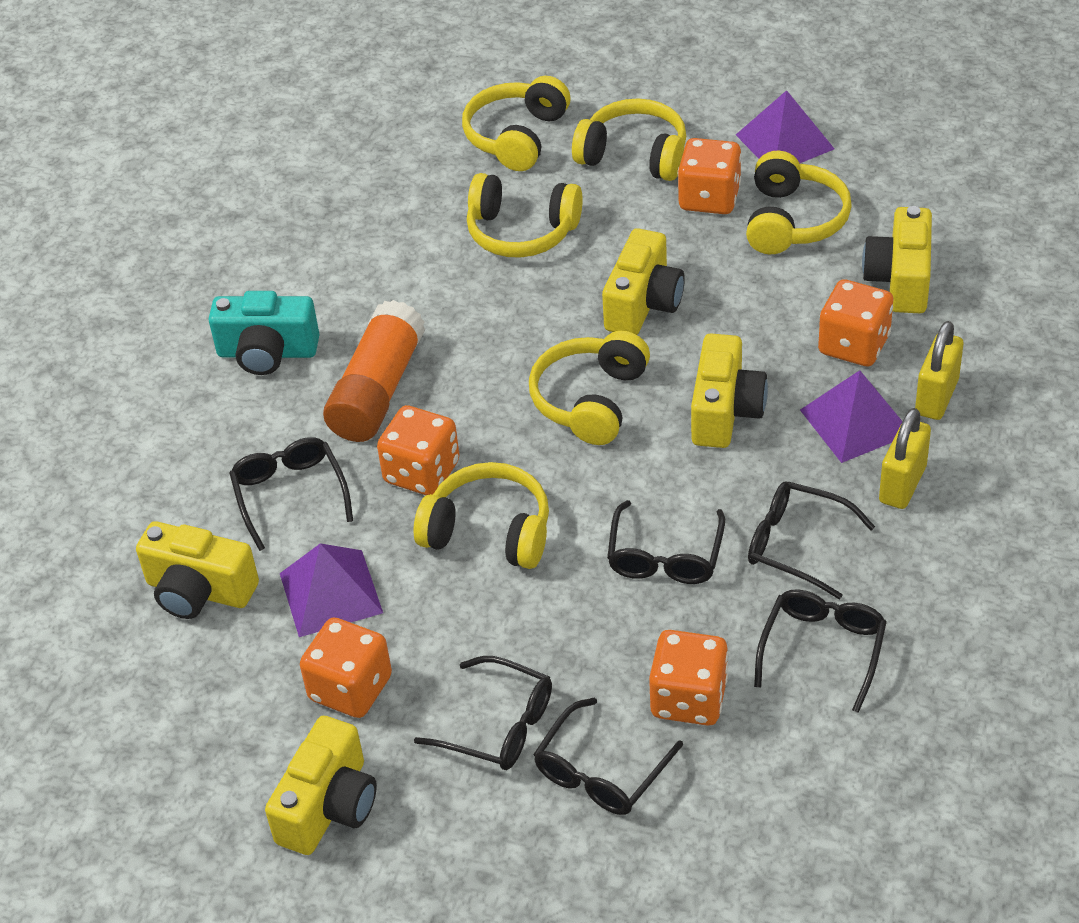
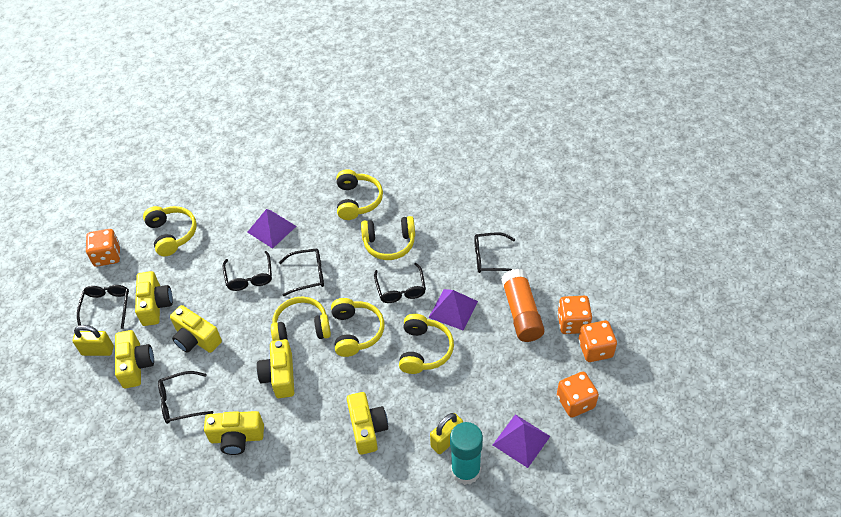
orange dice: [300,617,392,718] [377,405,460,495] [649,630,728,726] [678,138,742,214] [818,279,894,367] = 5 -> [86,229,120,267] [557,296,592,334] [557,372,599,418] [578,320,617,362] = 4
turquoise camera: [209,291,320,375] = 1 -> none = 0
turquoise glue stick: none = 0 -> [450,422,483,485] = 1
yellow camera: [136,521,259,619] [265,716,377,855] [602,228,685,335] [691,334,768,448] [862,206,932,313] = 5 -> [115,330,154,388] [135,271,173,326] [170,305,222,353] [204,411,264,455] [257,339,294,398] [347,392,388,455] = 6

